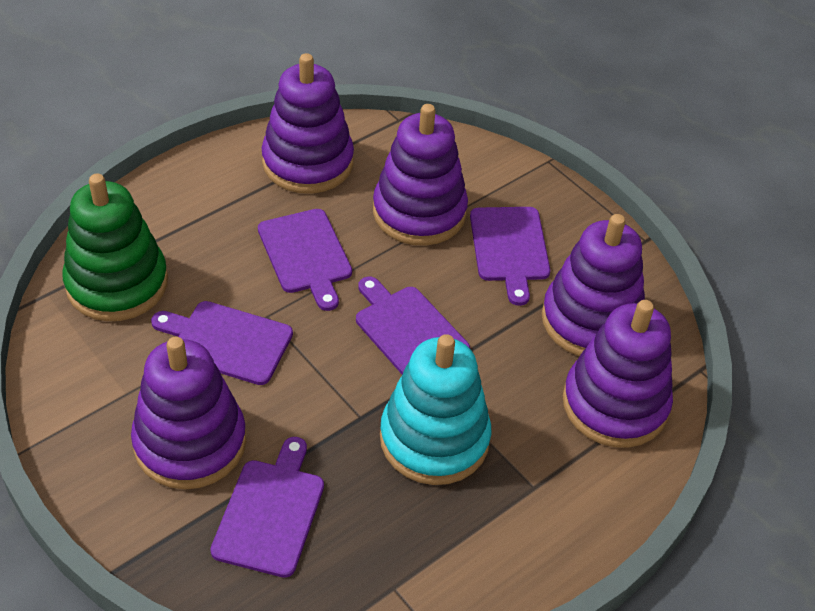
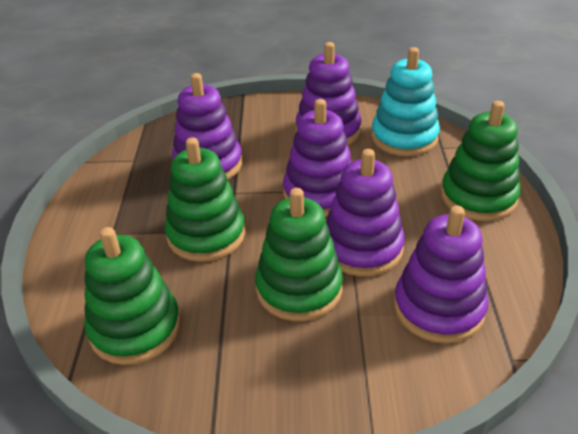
green stacking toy: [62,174,168,321] = 1 -> [84,227,181,365] [165,137,245,262] [255,188,343,321] [441,101,521,221] = 4
purple cutting board: [151,301,293,385] [210,437,324,578] [258,209,352,311] [356,277,470,375] [470,207,550,306] = 5 -> none = 0

